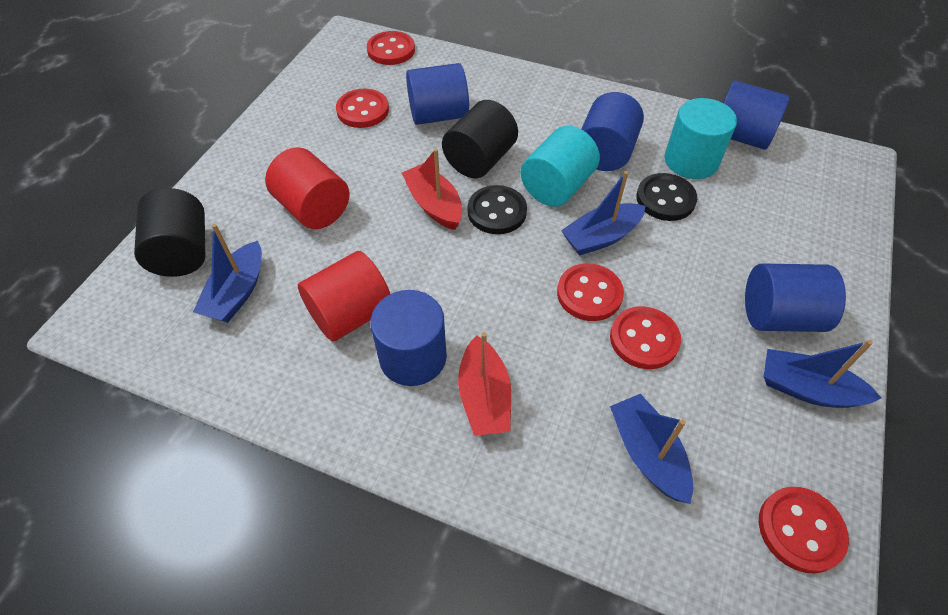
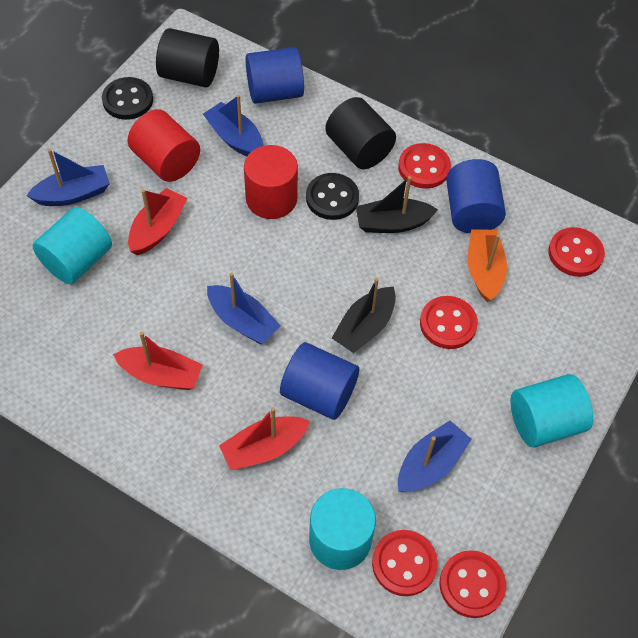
black boat: none = 0 -> [332,278,396,353] [356,176,438,233] = 2
blue cylinder: [370,290,447,386] [406,63,469,125] [582,92,644,171] [723,80,790,149] [745,264,846,332] = 5 -> [246,47,304,104] [280,342,359,420] [446,159,506,233] = 3
orange boat: none = 0 -> [468,229,507,302] = 1
red boat: [402,148,462,230] [458,332,511,436] = 2 -> [113,332,203,390] [128,188,187,255] [219,407,310,470] = 3
turquoise cylinder: [520,126,600,207] [665,98,737,179] = 2 -> [32,207,112,284] [309,488,376,570] [511,374,593,447] = 3

